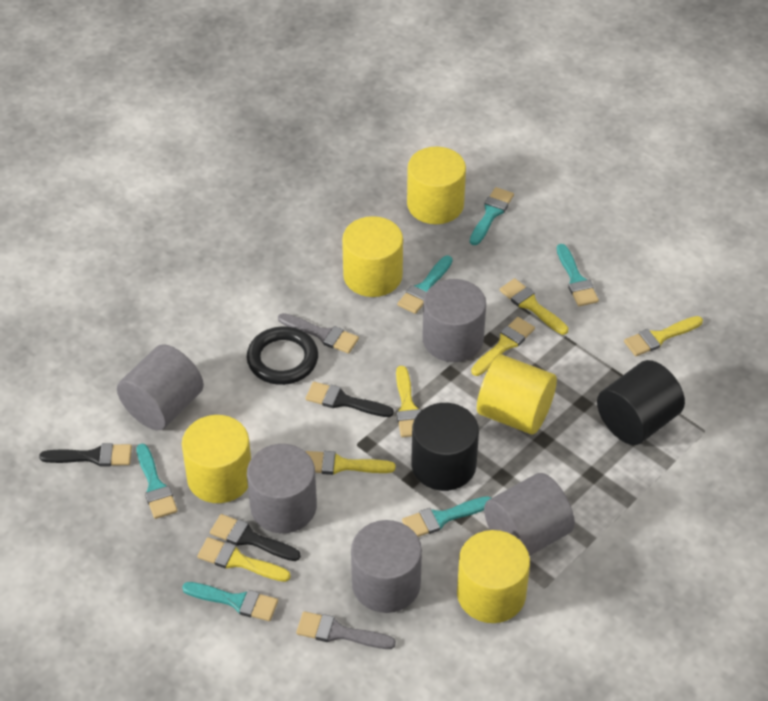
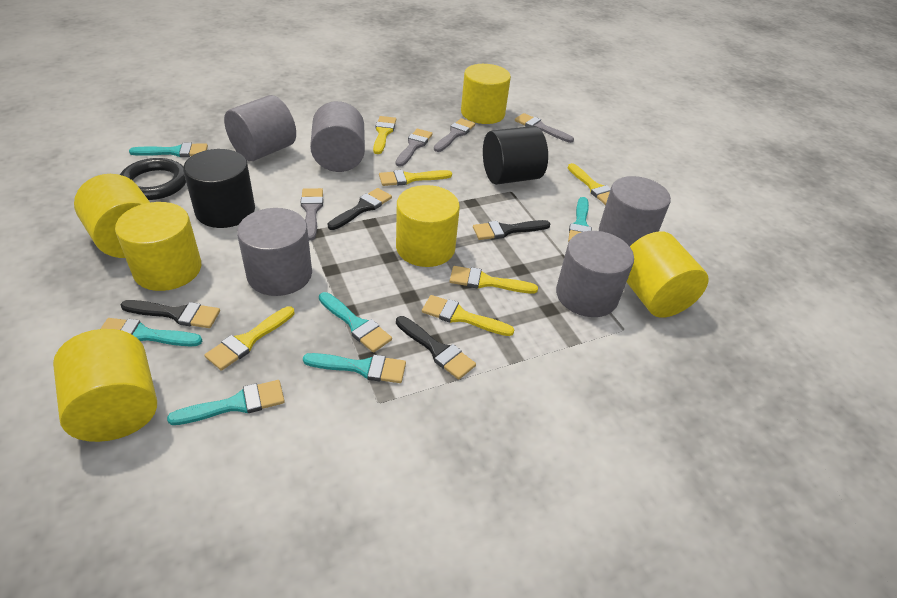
black brush: [39,443,132,467] [210,514,301,561] [306,382,394,417] = 3 -> [120,300,220,328] [328,188,392,230] [396,316,476,379] [473,220,550,240] = 4
grey brush: [278,313,359,354] [296,611,396,649] = 2 -> [301,188,323,241] [396,129,433,167] [434,118,475,152] [515,113,574,143] = 4
yellow cylinder: [182,415,251,503] [342,216,403,297] [407,147,466,224] [457,530,530,623] [477,355,557,434] = 5 -> [53,329,157,442] [74,174,150,258] [115,202,201,291] [396,185,460,267] [461,64,511,124] [627,231,709,318] = 6

